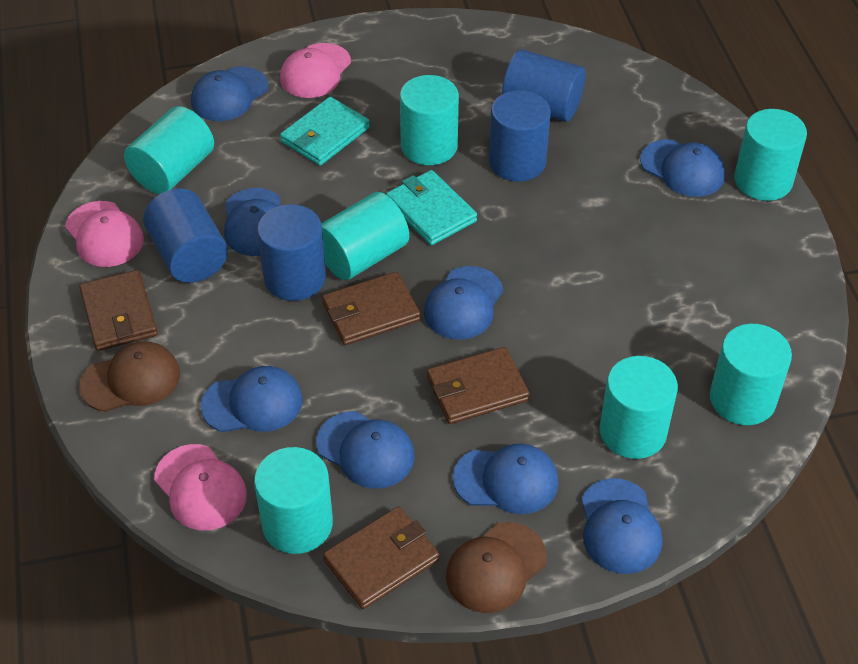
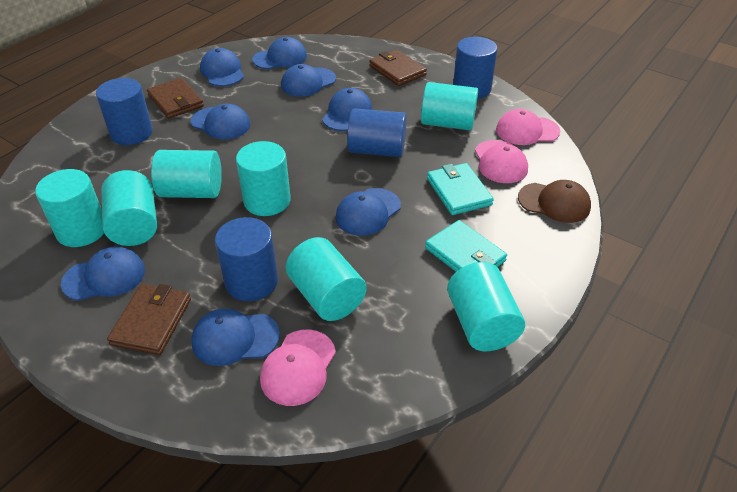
brown cap: [79,342,180,412] [446,522,547,613] = 2 -> [518,180,591,223] = 1
brown wallet: [79,270,158,351] [322,272,421,345] [323,506,439,609] [427,347,530,424] = 4 -> [107,284,191,355] [147,78,204,119] [369,49,427,86] = 3

